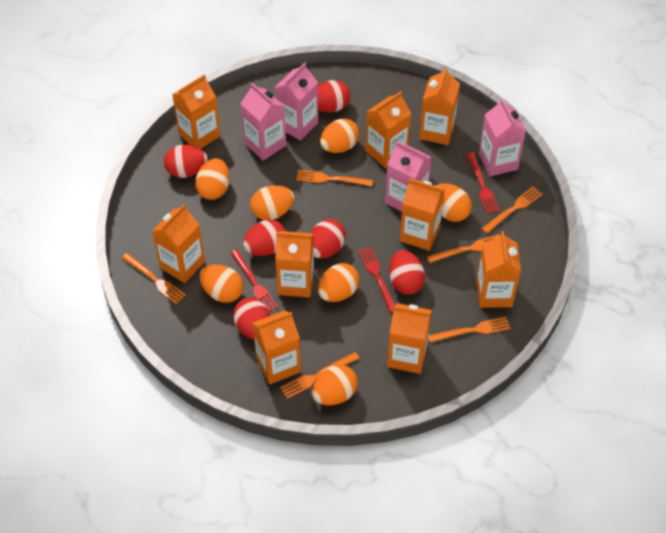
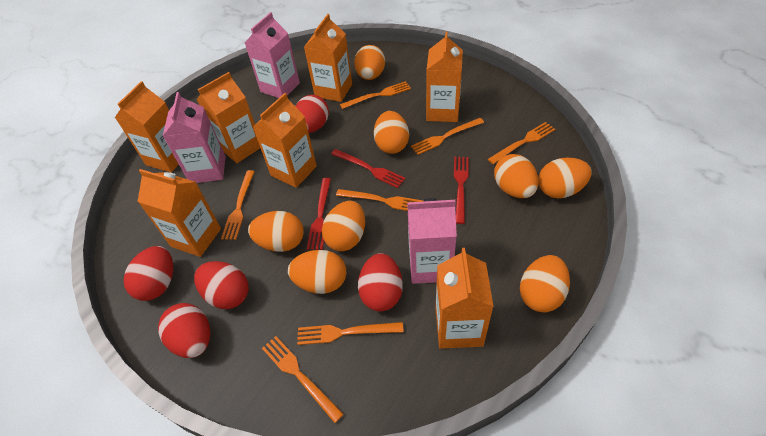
orange carton: [152,204,205,283] [172,74,220,149] [253,310,301,385] [275,231,314,298] [365,92,411,168] [387,303,432,374] [400,178,445,251] [419,67,460,145] [477,231,521,308] = 9 -> [115,81,179,172] [137,169,221,257] [197,72,260,163] [253,93,317,188] [304,14,352,102] [426,31,463,122] [436,248,494,349] = 7
orange egg: [195,158,230,200] [200,264,244,303] [250,185,294,220] [312,365,358,405] [318,263,359,302] [320,119,359,153] [436,183,472,222] = 7 -> [248,211,304,252] [288,250,346,294] [322,201,365,251] [354,45,385,80] [374,111,409,154] [494,154,539,198] [520,255,570,312] [538,157,592,198] = 8
orange fork: [121,253,186,304] [280,352,360,399] [296,170,373,186] [427,234,499,263] [428,317,510,343] [482,186,543,233] = 6 -> [221,170,255,240] [262,336,344,423] [297,322,404,345] [336,189,424,211] [340,81,411,109] [411,118,484,155] [488,122,555,164] = 7
pink carton: [240,83,286,161] [275,62,318,141] [385,141,432,211] [479,98,526,176] = 4 -> [163,92,226,183] [245,12,300,98] [407,198,457,284] = 3
red egg: [164,145,208,178] [233,298,270,340] [243,220,285,256] [311,219,346,259] [318,80,350,113] [389,250,425,294] = 6 -> [124,246,173,301] [158,303,210,358] [194,261,249,309] [295,95,329,133] [358,253,403,311] = 5

